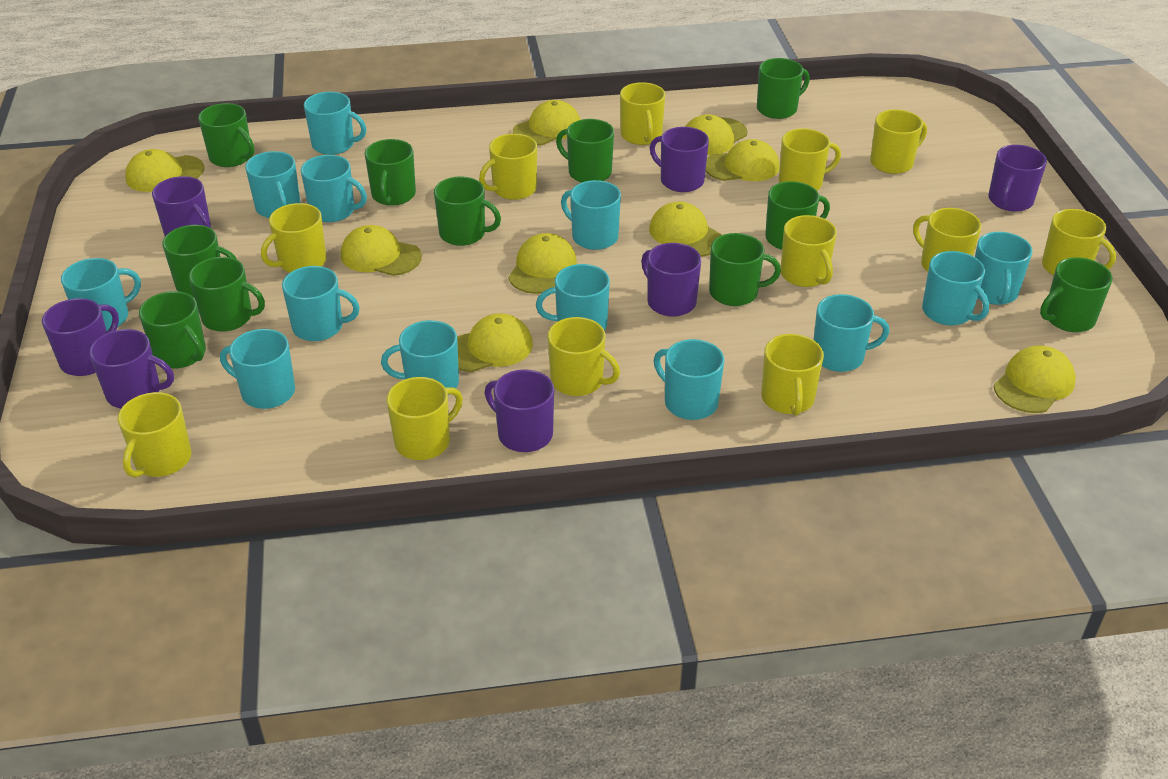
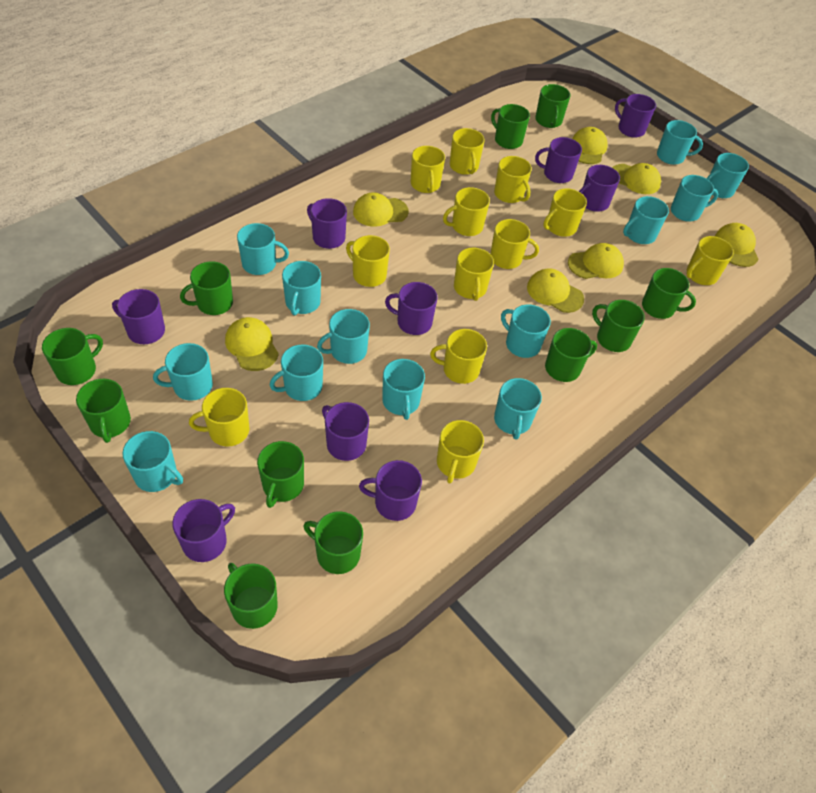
purple mug: [42,298,119,376] [89,329,174,408] [152,176,211,236] [485,369,554,452] [641,243,701,317] [650,127,709,192] [988,145,1047,212] = 7 -> [112,289,165,344] [172,499,235,562] [307,198,347,249] [322,402,369,461] [359,460,422,521] [385,282,438,335] [535,137,582,183] [579,165,620,212] [615,94,656,138] = 9
yellow cap: [125,149,204,192] [341,225,422,276] [457,313,533,372] [508,233,577,294] [513,100,580,146] [649,202,722,257] [685,114,748,155] [705,139,779,181] [994,345,1076,413] = 9 -> [225,317,279,371] [353,193,409,227] [527,268,584,313] [568,243,624,279] [572,127,608,164] [612,163,661,194] [715,223,758,267] = 7

